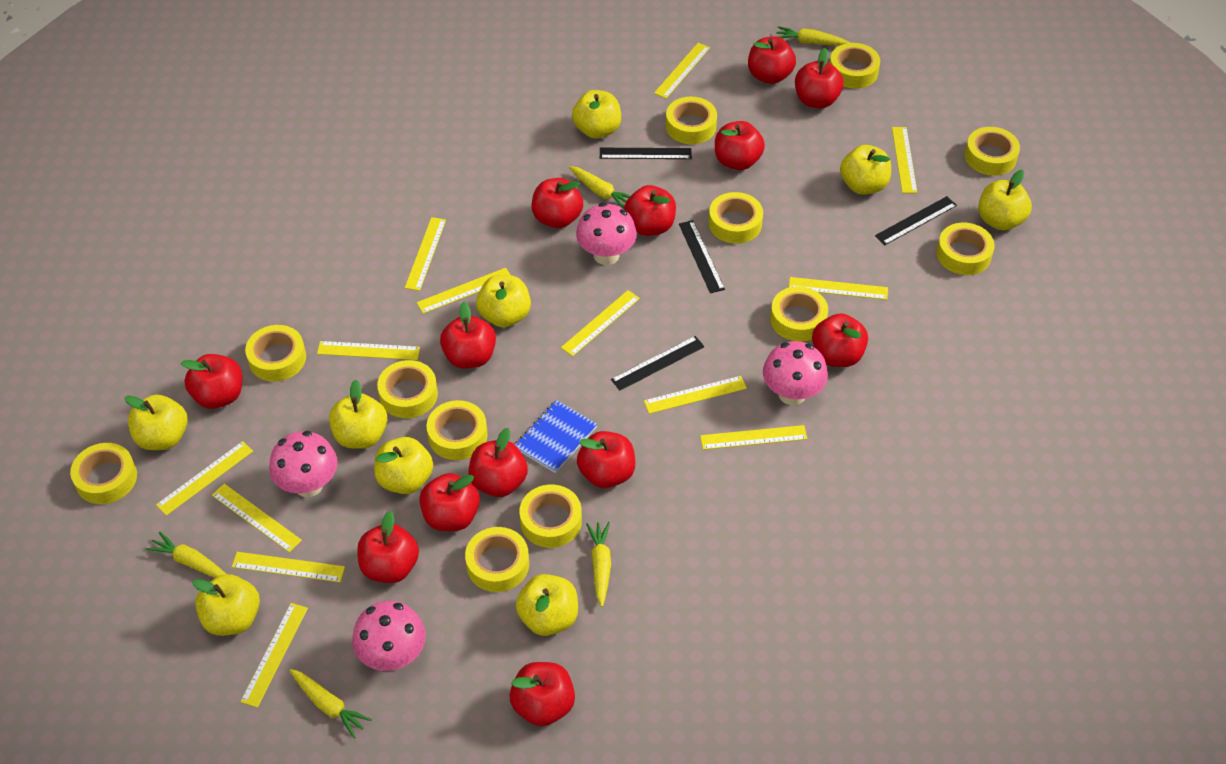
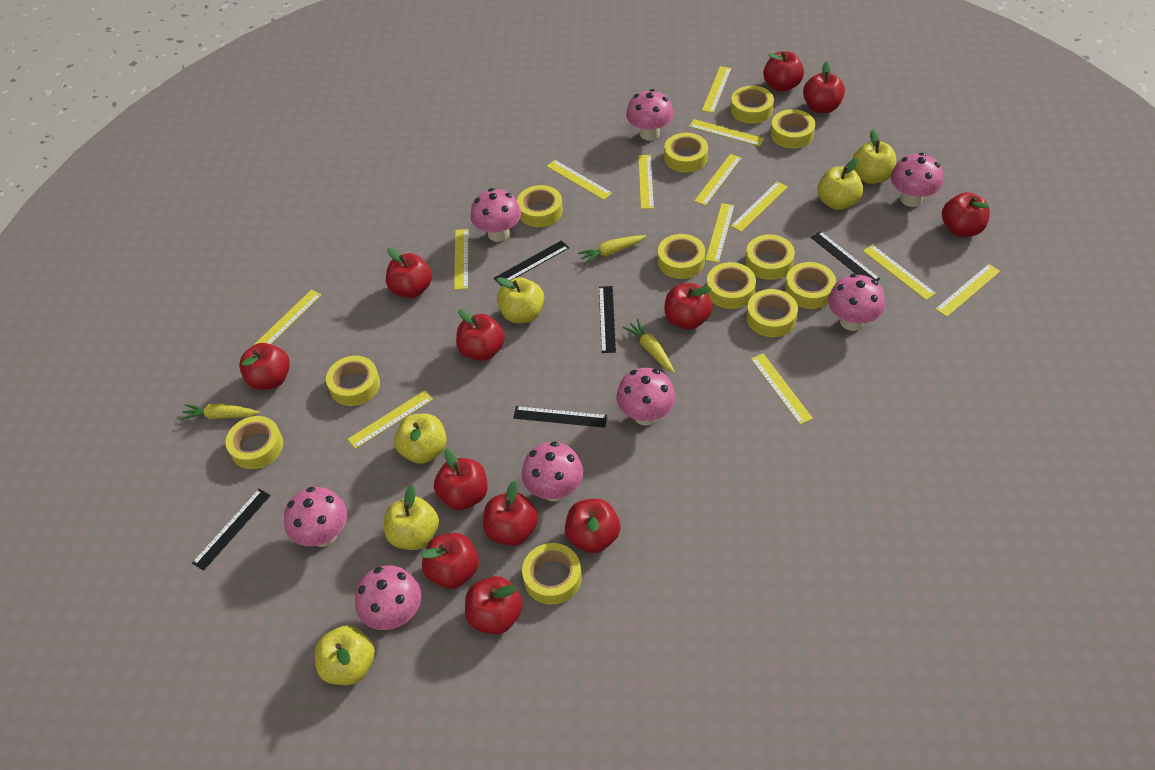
black ruler: [600,148,692,159] [611,336,705,391] [679,220,725,293] [875,196,957,245] = 4 -> [192,489,271,571] [494,240,569,286] [513,406,607,428] [599,286,616,353] [811,231,880,281] = 5
blue notebook: [515,400,597,473] = 1 -> none = 0
pink mushroom: [269,431,338,497] [352,601,426,671] [576,203,637,265] [763,341,828,405] = 4 -> [284,487,347,547] [355,565,421,630] [470,188,521,242] [522,441,583,501] [616,368,675,426] [626,89,674,141] [828,273,885,331] [891,153,943,207] = 8
red apple: [181,354,242,409] [357,511,419,583] [419,473,480,531] [440,302,496,369] [469,428,528,497] [510,662,575,726] [532,178,583,228] [577,431,635,488] [624,185,676,236] [715,121,765,170] [748,37,796,84] [795,48,844,108] [812,313,868,367] = 13 -> [239,343,290,390] [386,248,432,298] [420,533,479,589] [434,448,487,510] [456,309,505,361] [465,576,523,634] [483,481,538,546] [565,499,620,553] [664,283,713,330] [763,51,804,92] [803,61,845,113] [942,192,990,237] = 12
yellow apple: [124,395,187,450] [192,574,260,636] [329,380,387,449] [374,437,433,494] [476,275,531,327] [516,574,578,636] [572,90,621,139] [840,145,891,195] [978,170,1032,231] = 9 -> [315,625,375,685] [384,485,439,550] [394,414,447,464] [497,277,544,323] [817,158,863,210] [852,129,896,184] = 6
yellow carrot: [146,531,226,578] [290,669,372,738] [569,166,630,209] [586,522,611,607] [777,26,851,46] = 5 -> [180,404,260,420] [578,235,646,264] [623,319,675,373] = 3

